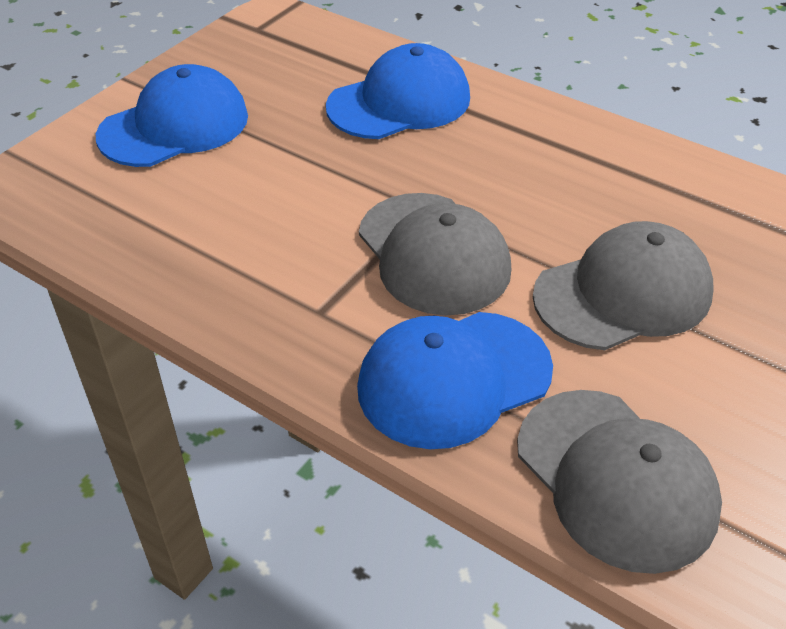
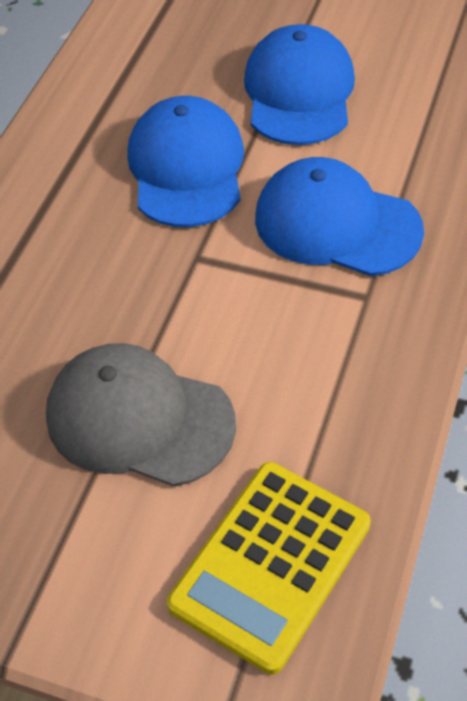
grey cap: [359,193,511,316] [517,390,722,574] [533,221,713,350] = 3 -> [46,343,236,487] = 1
yellow calculator: none = 0 -> [167,462,371,675] = 1

